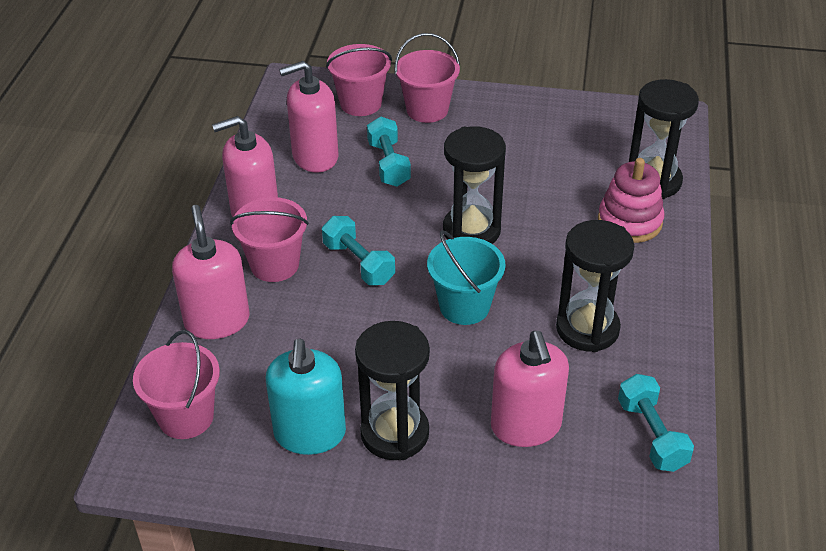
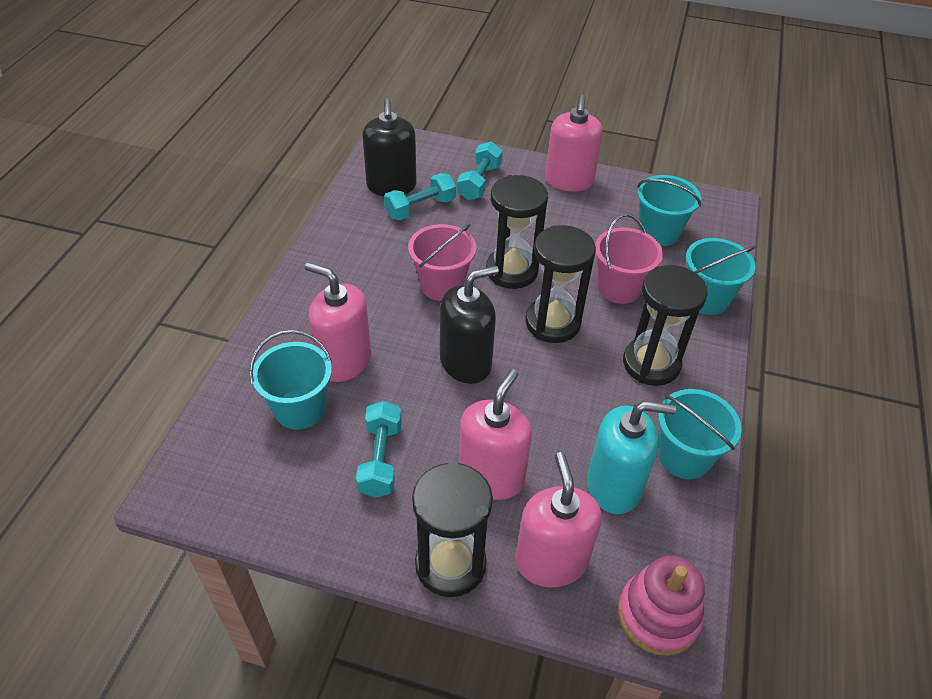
black soap dispenser: none = 0 -> [362,99,417,196] [440,266,499,384] = 2
pink bucket: [133,330,220,439] [230,197,309,282] [326,44,392,116] [394,33,460,123] = 4 -> [408,224,476,301] [595,214,663,304] = 2
turquoise bucket: [427,230,505,325] = 1 -> [249,330,332,430] [637,175,701,246] [658,389,742,479] [686,238,756,315] = 4

